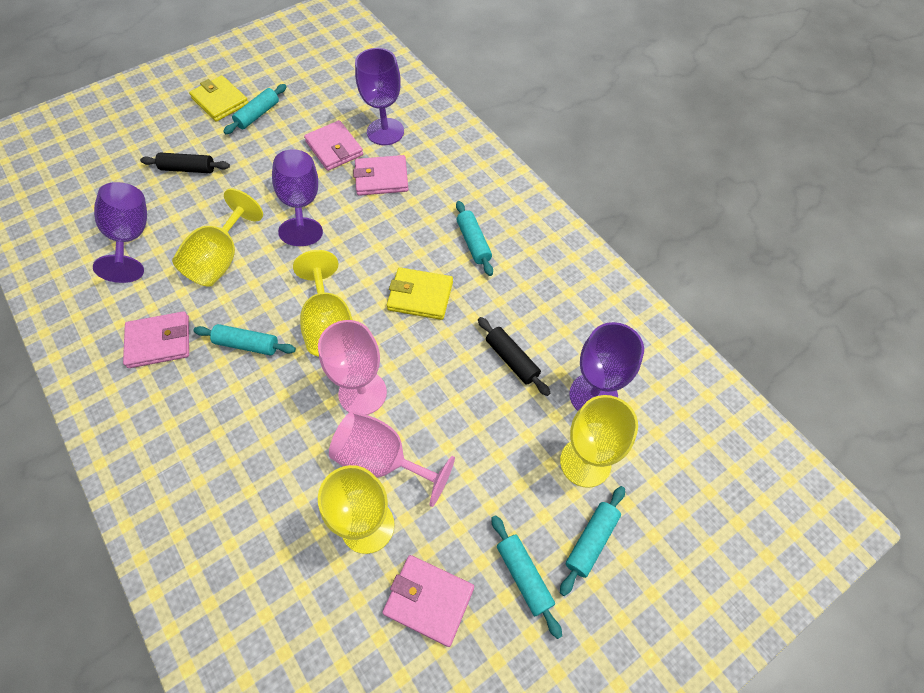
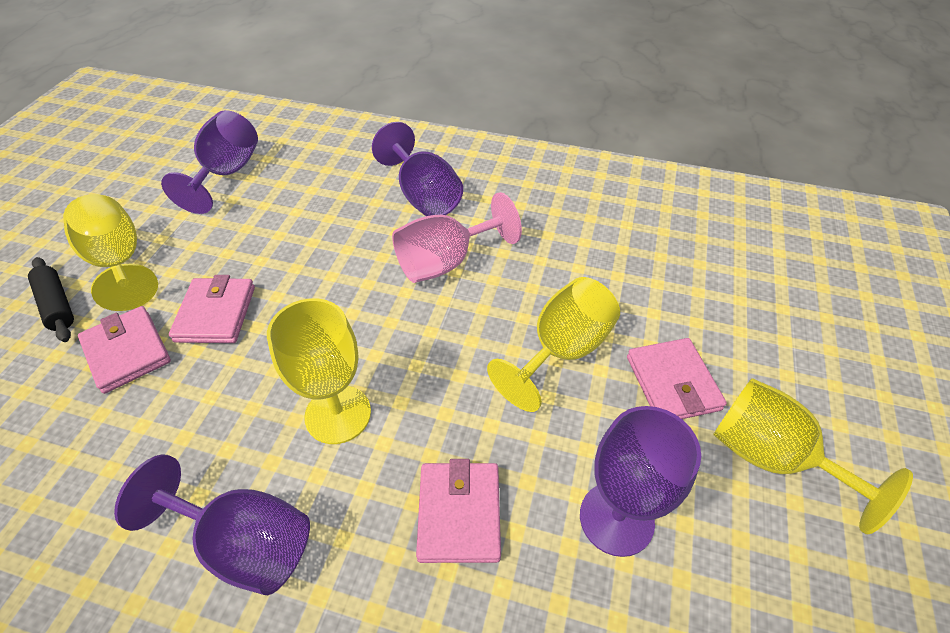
black rolling pin: [140,153,230,173] [478,317,550,396] = 2 -> [28,257,74,342] = 1
pink goblet: [318,320,387,415] [329,411,455,507] = 2 -> [392,192,522,283] = 1
turquoise rolling pin: [193,324,296,356] [223,84,287,134] [456,201,493,276] [491,515,562,639] [560,486,625,596] = 5 -> none = 0
yellow wallet: [189,75,249,122] [387,267,453,320] = 2 -> none = 0

